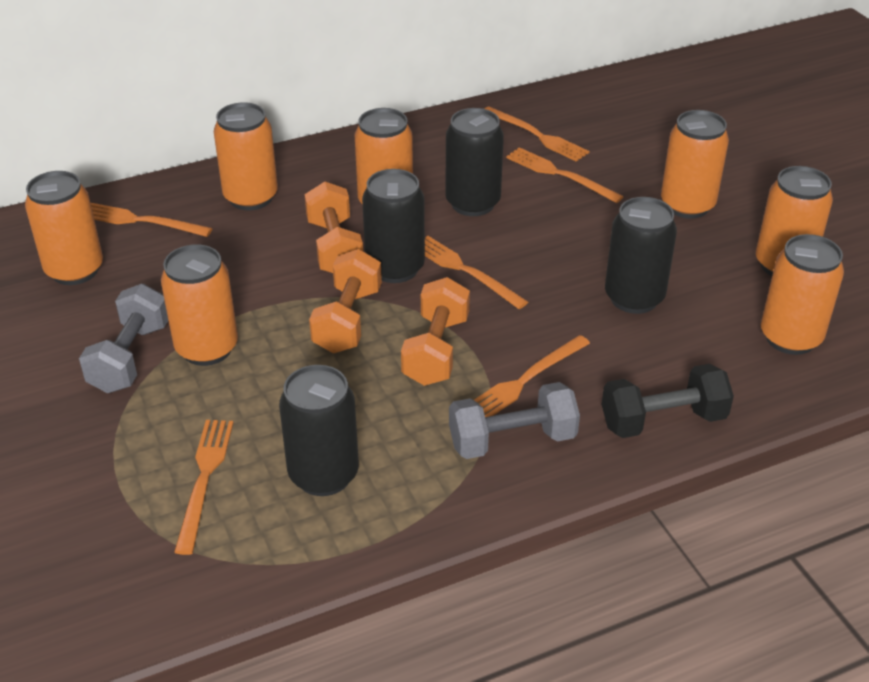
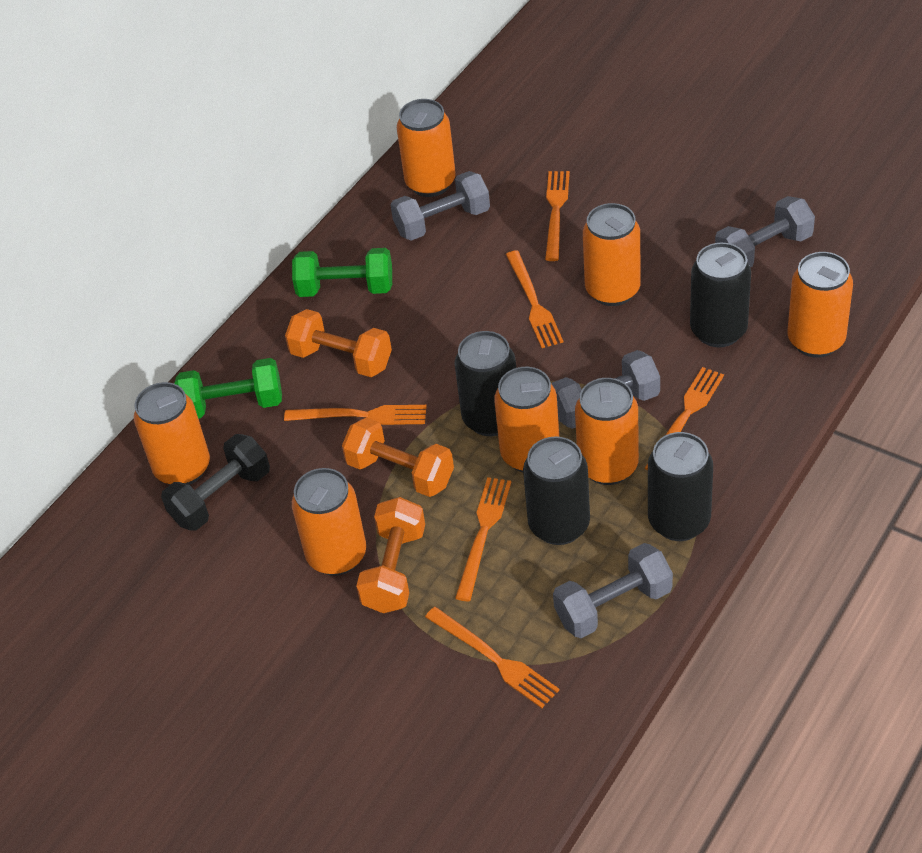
green dumbbell: none = 0 -> [174,358,282,418] [292,248,392,297] = 2
grey dumbbell: [79,284,168,393] [449,382,580,459] = 2 -> [391,171,490,241] [552,350,660,429] [553,543,673,638] [715,196,815,268] = 4

